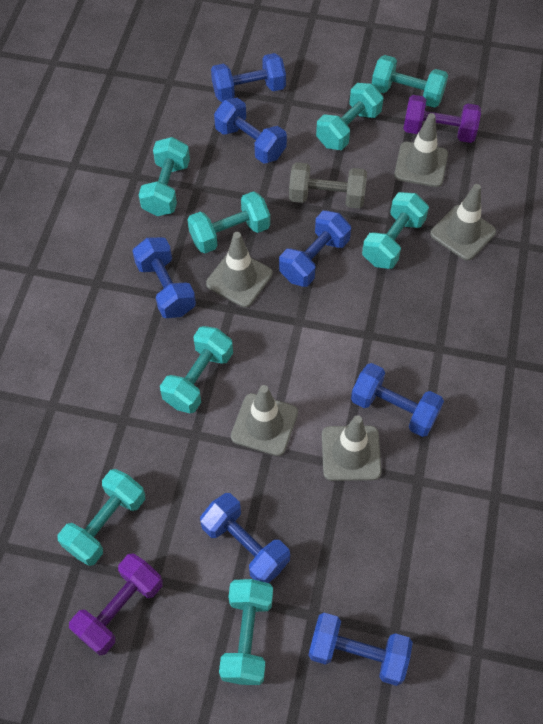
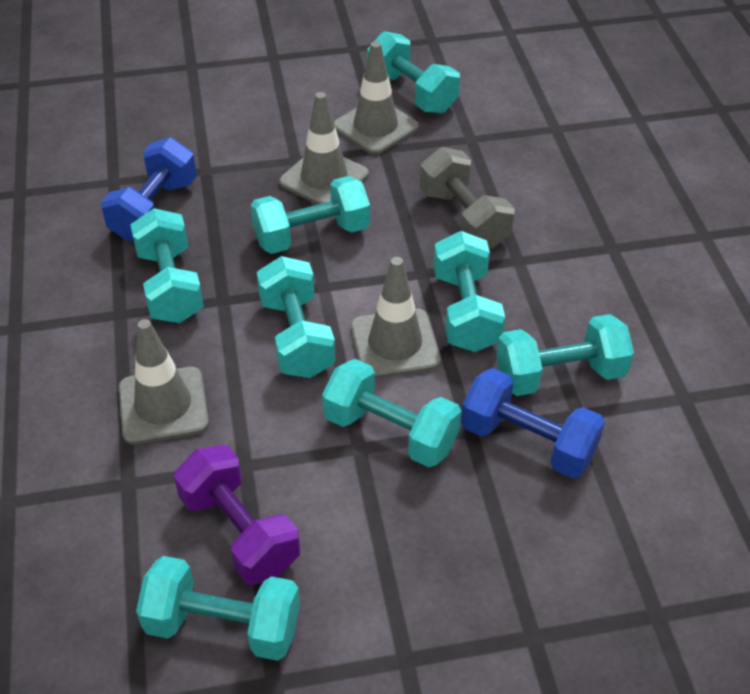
blue dumbbell: [133,237,196,318] [200,493,290,583] [211,53,286,102] [214,98,287,164] [279,211,351,287] [308,613,413,686] [351,363,444,437] = 7 -> [101,137,197,241] [461,368,605,478] = 2
grey traffic cone: [206,232,272,307] [231,385,298,456] [322,415,381,481] [394,113,448,187] [430,184,496,261] = 5 -> [119,319,209,445] [279,92,369,205] [334,41,419,155] [351,257,441,379] = 4
purple dumbbell: [69,553,163,655] [403,95,481,143] = 2 -> [174,445,300,585] = 1

